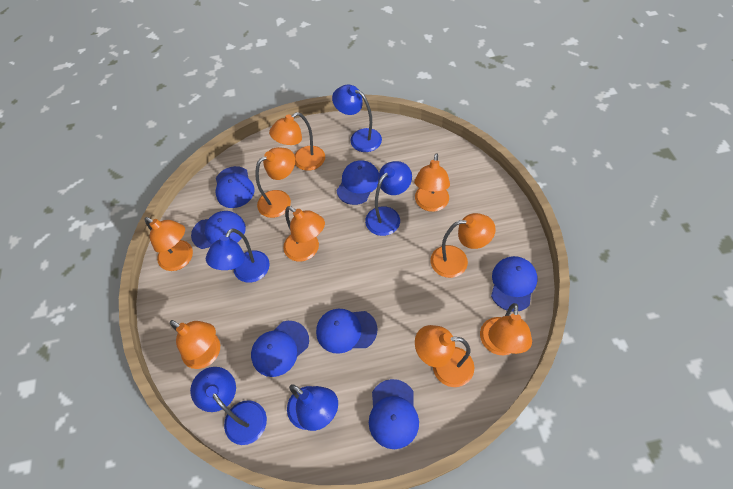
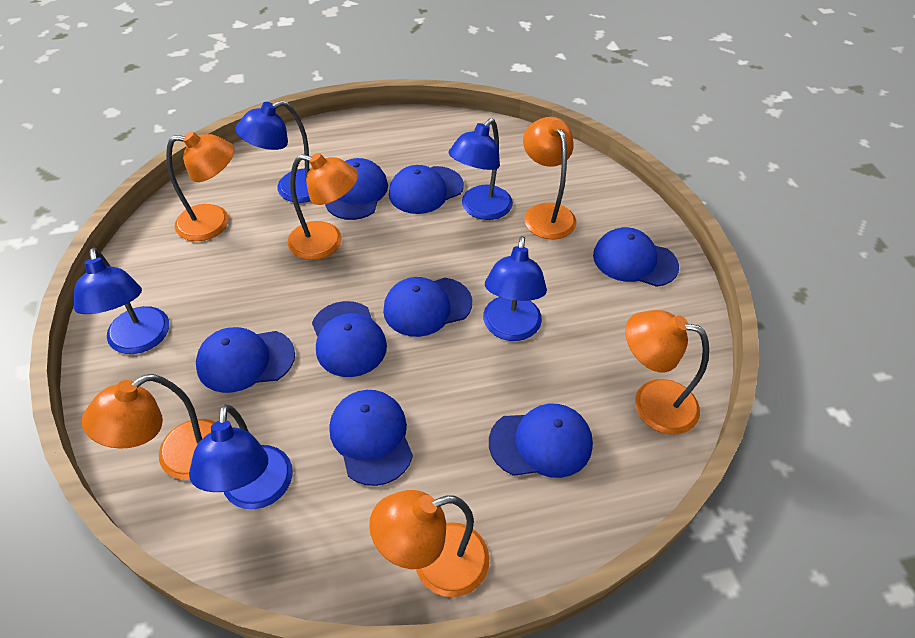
blue cap: [191,211,246,249] [216,166,255,208] [251,321,309,377] [316,309,378,354] [336,160,379,205] [369,379,419,449] [491,256,537,312] = 7 -> [196,327,295,393] [312,301,387,377] [325,158,388,220] [329,390,413,486] [383,277,472,337] [389,165,464,214] [489,404,593,478] [593,227,679,287] = 8
orange lamp: [144,217,193,271] [170,320,220,369] [255,147,295,218] [269,112,325,171] [283,206,325,262] [414,153,450,212] [415,325,474,387] [431,213,496,278] [480,303,532,355] = 9 -> [82,374,215,480] [166,131,235,241] [288,153,358,260] [369,490,489,597] [523,117,576,240] [625,310,709,435] = 6

